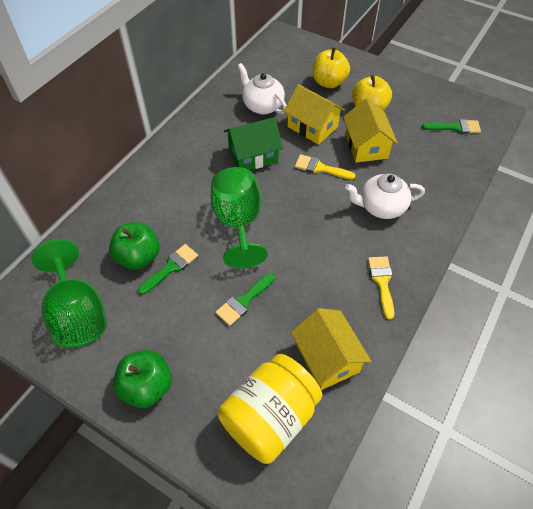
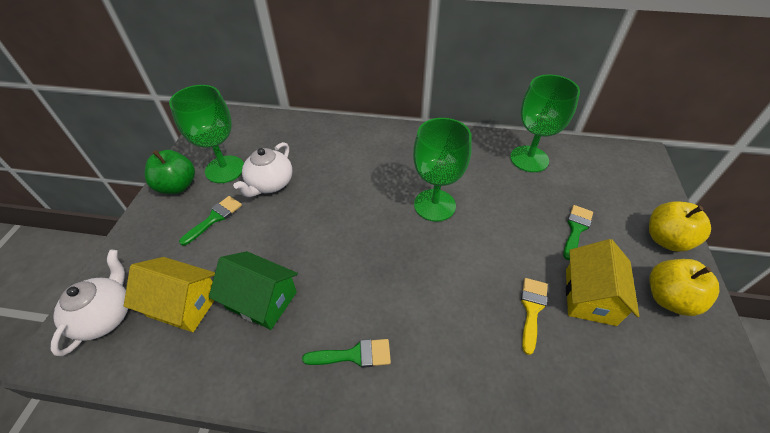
green apple: [109,222,160,270] [113,350,172,408] = 2 -> [145,150,195,194] = 1
green goblet: [32,239,107,348] [211,167,268,269] = 2 -> [169,85,244,183] [413,118,472,222] [510,74,580,172] = 3
yellow brush: [295,154,356,179] [368,256,394,320] = 2 -> [521,278,548,355] = 1
yellow house: [284,84,345,145] [291,308,371,390] [343,98,398,163] = 3 -> [124,257,215,332] [566,239,639,326] = 2
yellow jar: [218,354,322,464] = 1 -> none = 0

